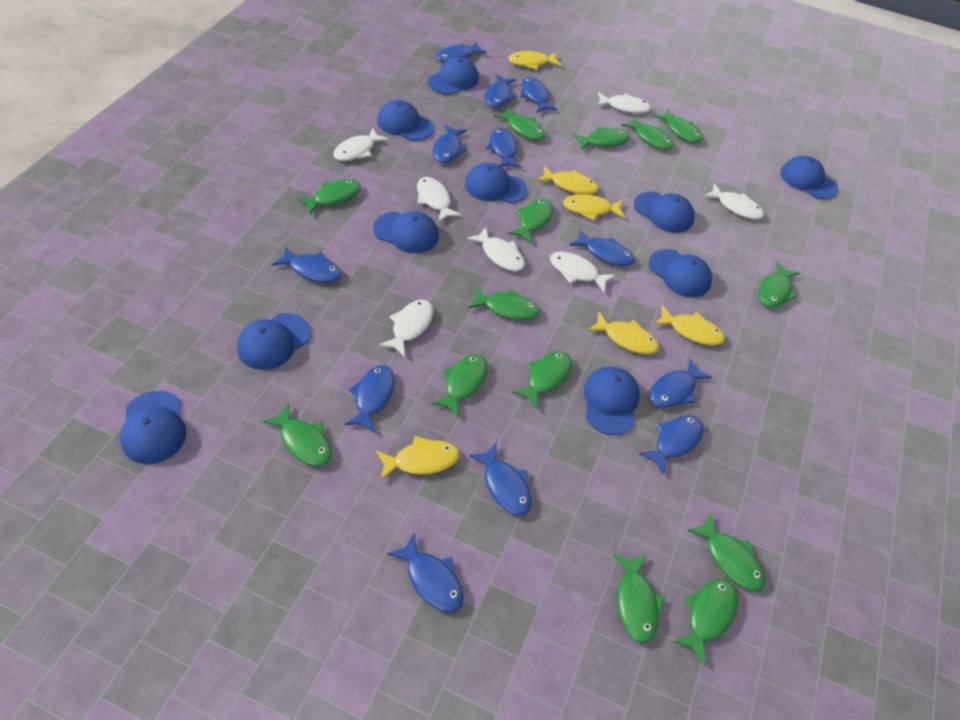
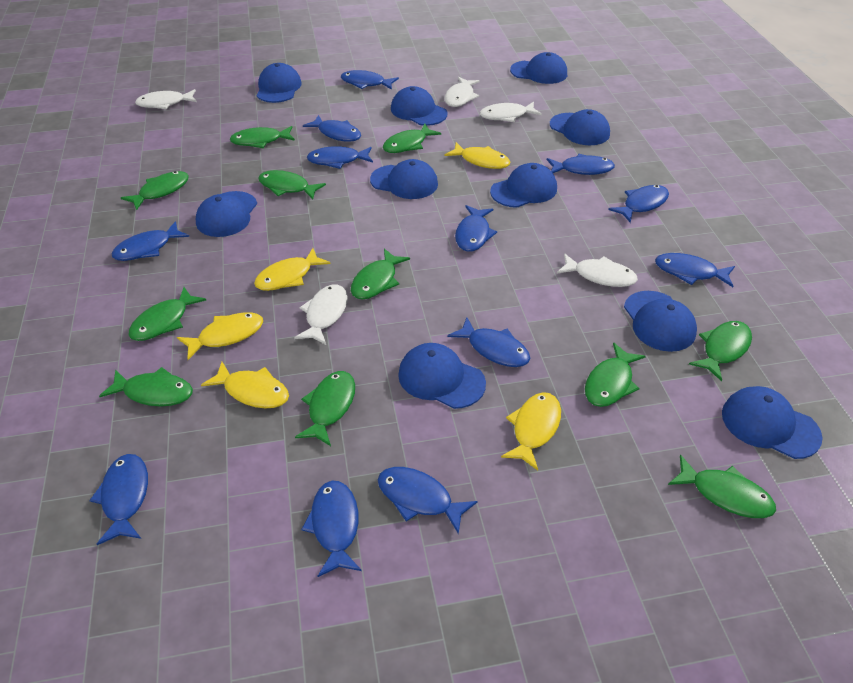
green fish: [262,403,332,466] [297,179,361,215] [431,354,487,418] [468,287,540,320] [494,107,545,140] [508,199,553,243] [512,352,572,409] [573,127,631,150] [613,554,665,643] [621,116,674,150] [653,109,703,143] [673,579,738,666] [687,513,765,592] [758,261,800,308] = 14 -> [99,367,193,407] [121,171,189,210] [128,287,206,341] [230,126,295,148] [258,170,326,199] [295,371,355,446] [351,249,410,299] [383,124,441,153] [585,342,646,407] [668,455,776,518] [689,321,752,381] = 11
white fish: [333,128,389,161] [379,300,433,357] [417,177,462,222] [467,227,525,271] [550,251,616,293] [596,92,651,113] [704,183,764,219] = 7 -> [135,89,197,109] [294,285,348,345] [445,77,480,107] [480,102,542,122] [557,253,638,287] = 5
yellow fish: [376,436,460,480] [508,51,561,70] [537,166,599,194] [563,194,625,220] [587,311,659,354] [654,305,725,345] = 6 -> [177,312,263,360] [201,362,289,408] [254,248,330,291] [444,142,510,169] [501,392,561,470] = 5

